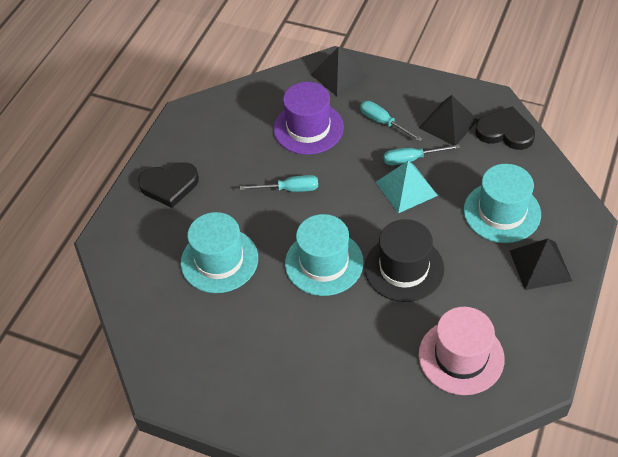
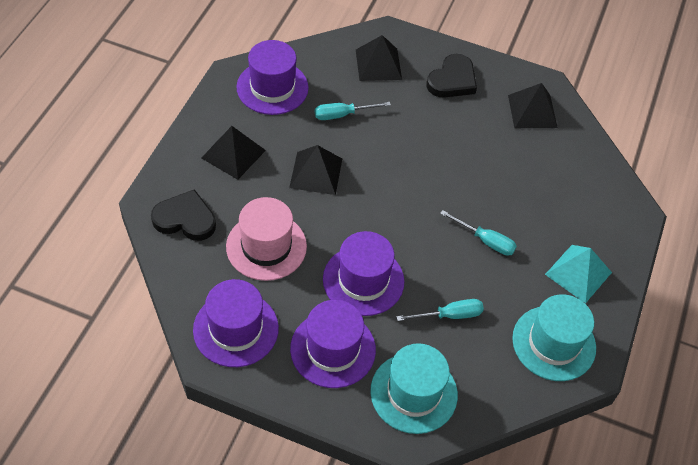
black hat: [365,219,444,302] = 1 -> none = 0
black pyramid: [311,46,368,96] [419,95,478,145] [510,239,572,290] = 3 -> [202,126,266,180] [289,145,342,195] [356,35,402,81] [508,83,558,128] = 4
purple hat: [273,82,344,155] = 1 -> [193,279,279,367] [237,40,309,115] [290,300,376,388] [323,231,404,316] = 4
turquoise hat: [181,212,258,293] [285,214,364,296] [464,164,541,243] = 3 -> [370,343,458,434] [512,294,596,381] = 2

